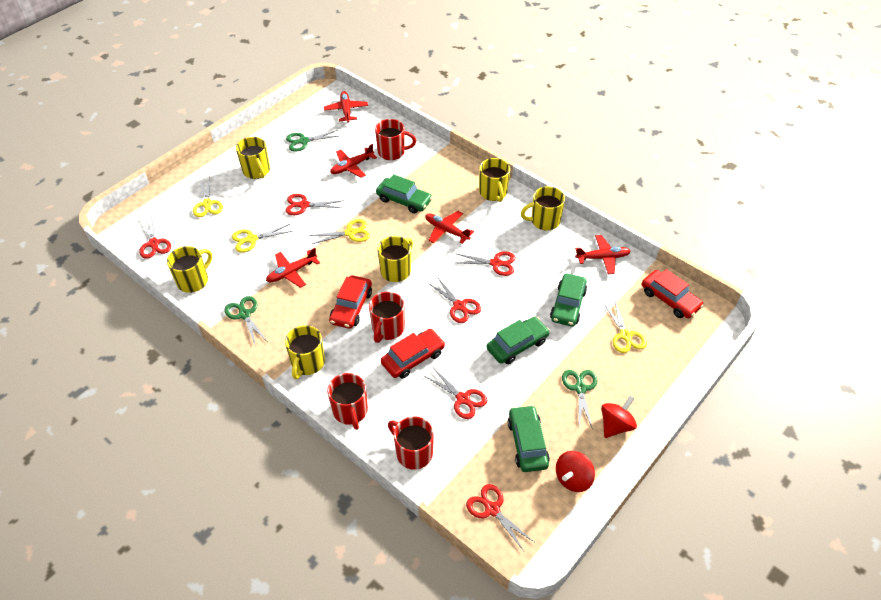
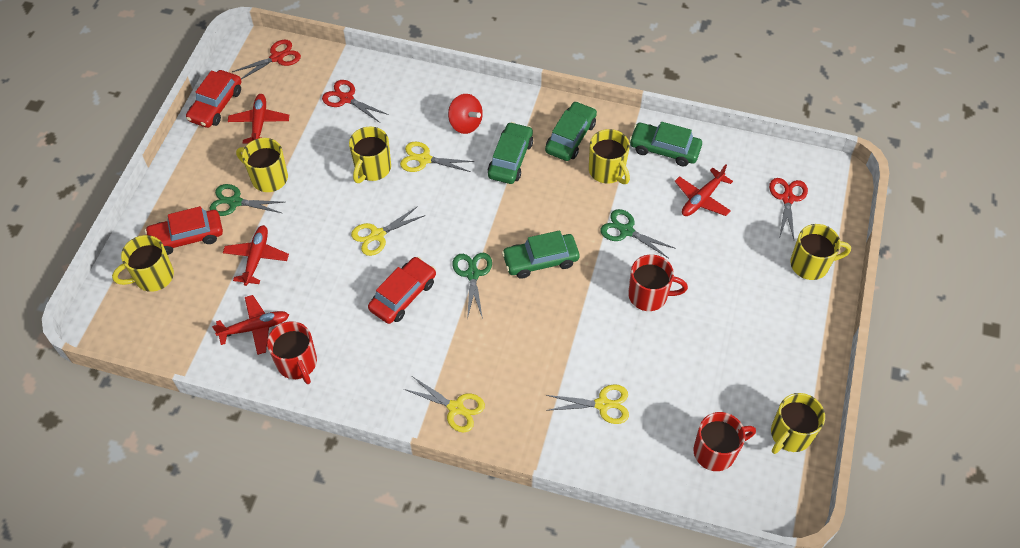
red mug: [327,373,368,430] [369,292,405,343] [375,119,416,160] [388,416,434,470] = 4 -> [267,321,317,384] [628,255,688,311] [694,412,756,471] = 3
red plane: [266,248,320,288] [324,91,368,123] [330,144,377,178] [425,211,474,244] [575,235,631,274] = 5 -> [212,295,289,355] [223,225,289,286] [228,94,289,144] [675,165,733,216] = 4
red scissors: [139,215,171,259] [285,194,341,215] [424,369,487,419] [428,277,481,323] [455,251,515,276] [466,484,534,551] = 6 -> [232,39,301,79] [322,80,389,123] [769,178,808,239] = 3
red spinning top: [556,451,595,492] [601,395,637,438] = 2 -> [448,94,483,134] = 1

